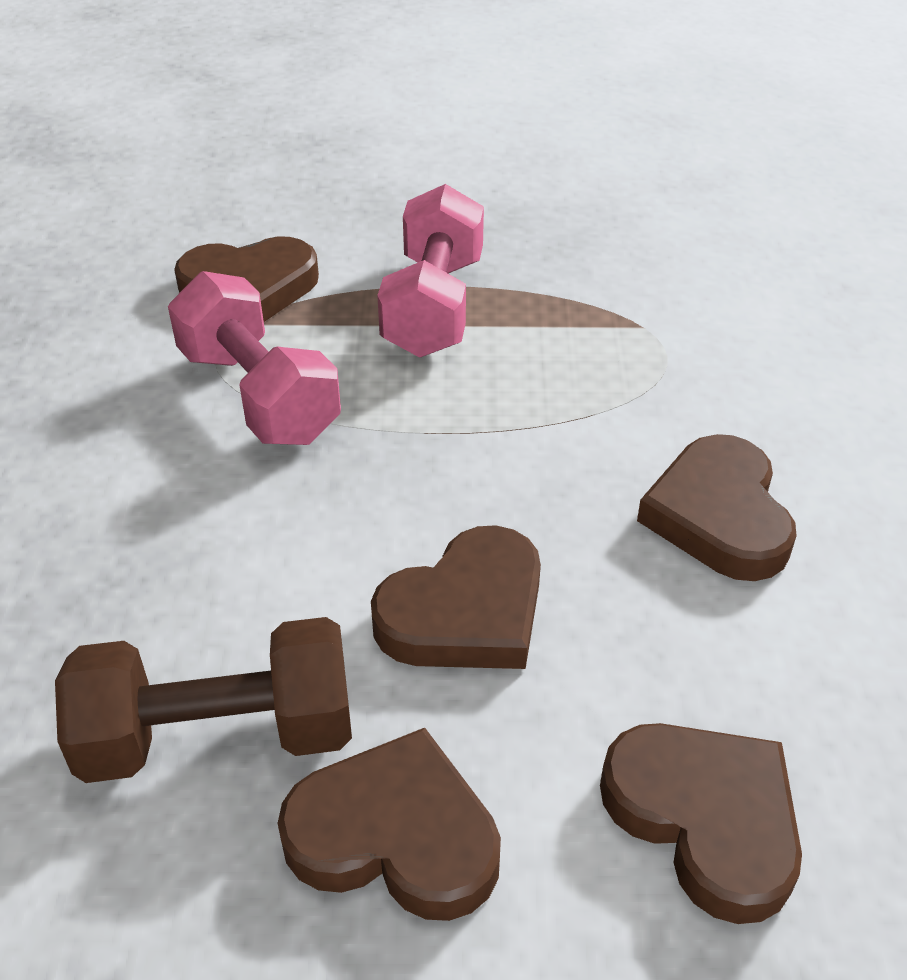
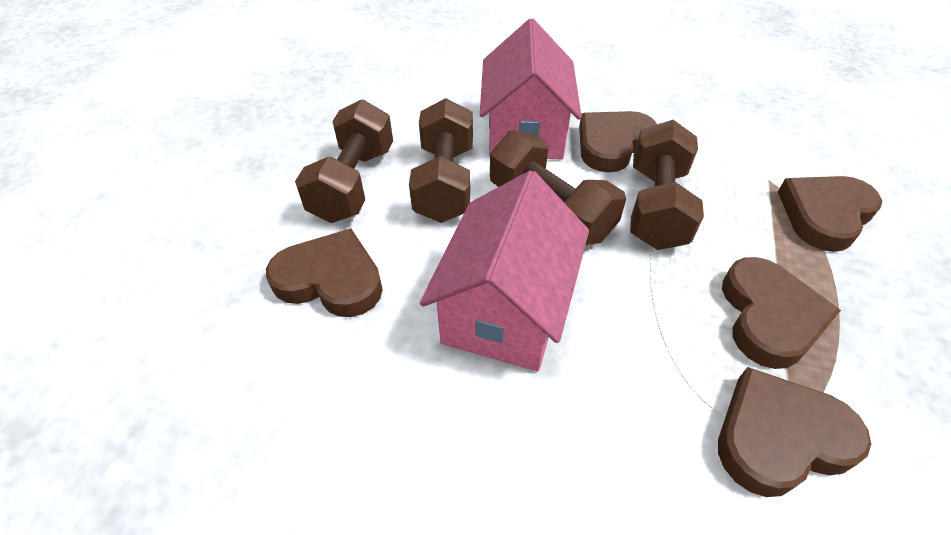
brown dumbbell: [55,617,352,783] = 1 -> [295,99,393,223] [409,98,473,223] [490,131,626,245] [630,120,704,250] = 4
pink dumbbell: [168,271,341,445] [377,184,484,357] = 2 -> none = 0
pink house: none = 0 -> [420,170,589,371] [480,18,582,159] = 2

